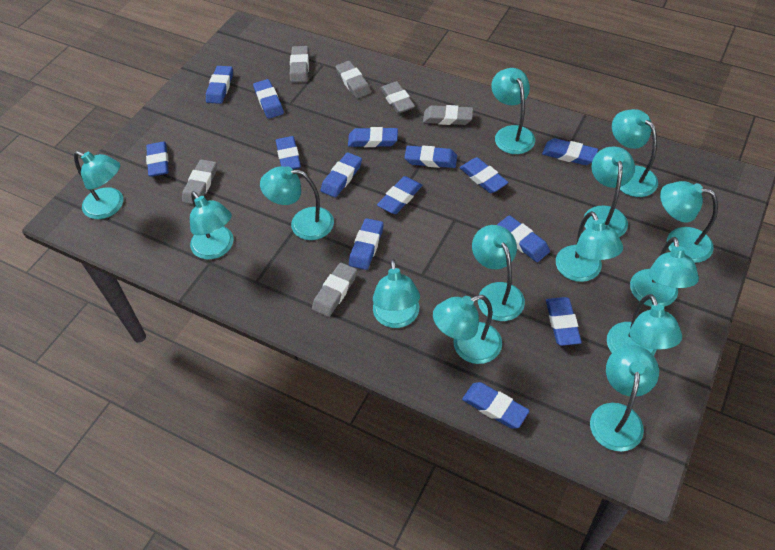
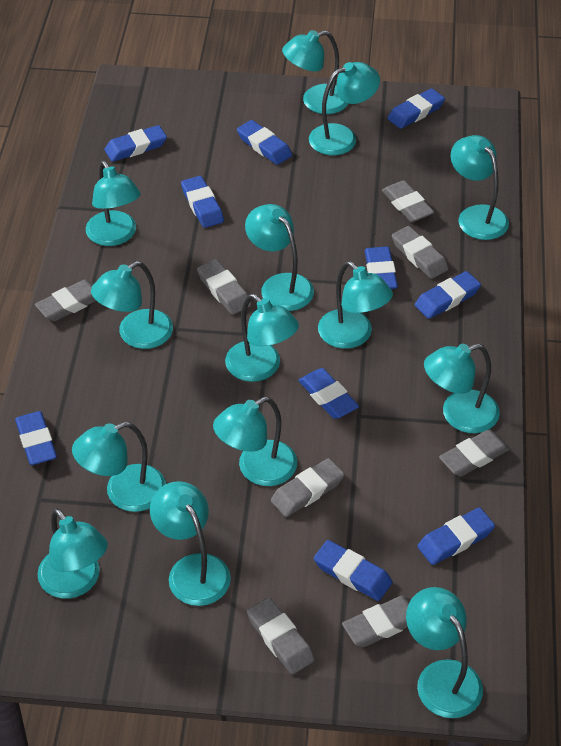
blue eraser: [146,142,169,177] [206,66,233,104] [253,79,284,119] [276,136,301,170] [321,152,362,198] [348,127,398,147] [349,218,384,270] [377,176,422,214] [404,146,457,168] [460,157,509,193] [462,382,530,428] [497,215,550,262] [542,138,598,165] [546,297,582,346] = 14 -> [15,411,57,465] [104,125,167,162] [181,176,224,228] [237,120,292,165] [298,368,359,419] [314,540,392,601] [365,247,398,289] [387,89,445,129] [415,271,481,319] [417,507,495,565] = 10
grey eraser: [182,159,217,204] [289,46,309,83] [312,263,357,317] [335,61,371,98] [380,81,415,114] [423,105,473,125] = 6 -> [35,280,96,321] [197,259,251,315] [247,597,315,674] [271,458,344,517] [342,596,411,647] [382,180,434,222] [392,226,449,279] [439,430,510,477] = 8

